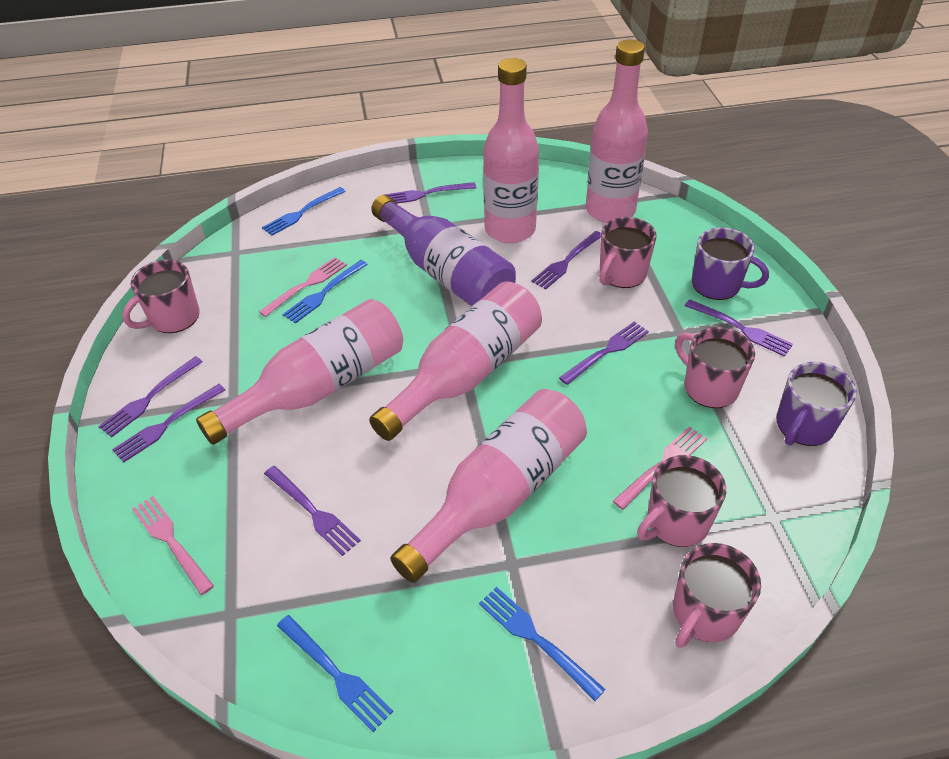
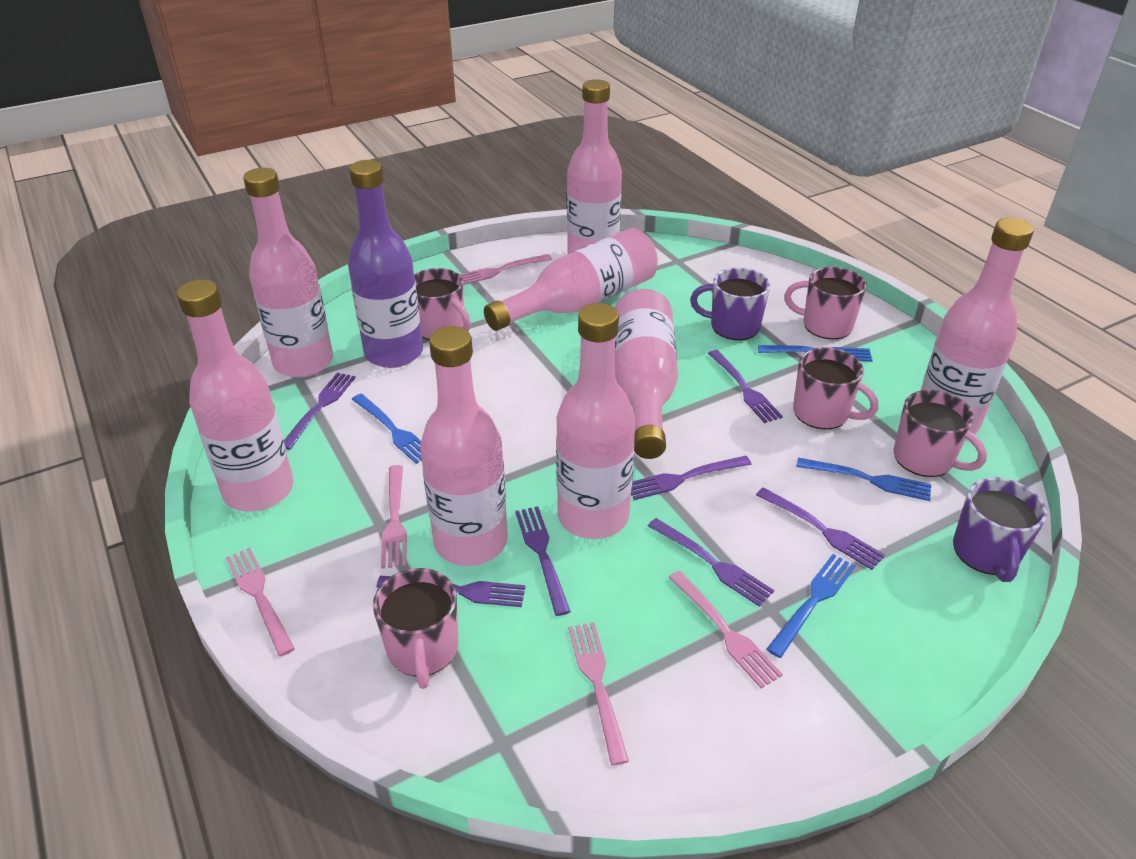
pink bottle: [196,299,403,445] [369,281,542,441] [390,389,587,583] [483,58,539,243] [586,40,648,223] = 5 -> [177,280,293,512] [243,168,333,378] [420,326,508,566] [484,228,658,331] [556,303,635,539] [567,79,622,254] [614,289,678,459] [920,218,1034,434] = 8
pink fork: [132,496,214,595] [259,257,347,317] [613,426,707,510] = 3 -> [225,547,295,657] [381,465,407,569] [460,254,552,285] [568,622,629,766] [668,571,783,688] = 5

